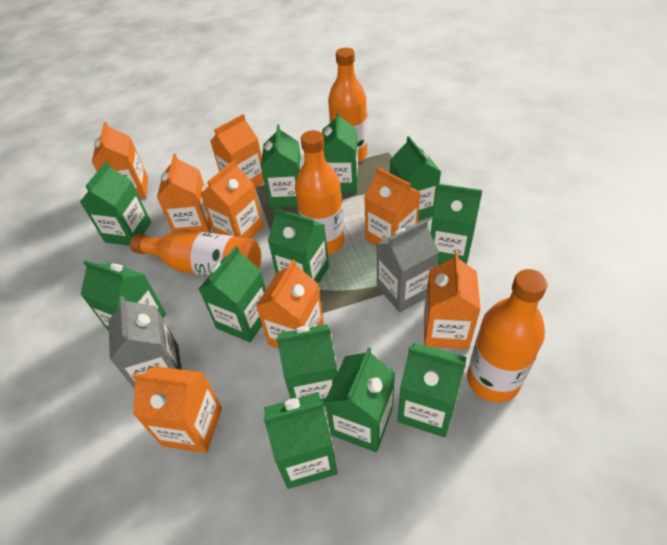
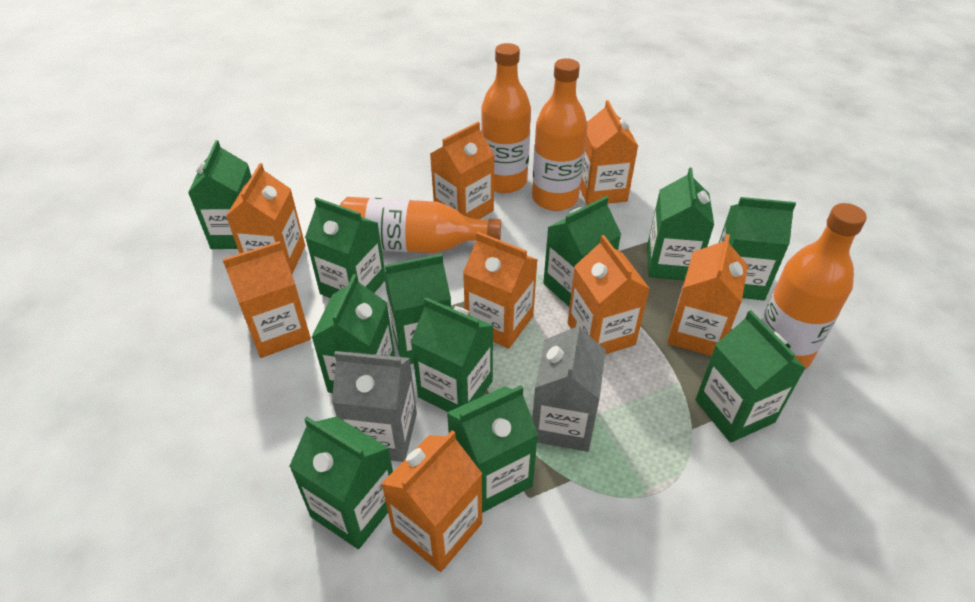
green carton: [80,161,151,246] [80,260,166,331] [199,246,266,342] [261,125,302,208] [263,393,337,489] [268,208,329,284] [276,324,337,407] [322,111,358,193] [325,348,395,452] [390,136,441,221] [398,343,466,437] [431,184,482,264] = 12 -> [188,140,251,249] [289,416,393,549] [305,197,385,298] [311,274,395,393] [384,254,451,364] [411,297,493,412] [447,385,538,513] [543,196,621,306] [647,168,714,281] [695,310,805,443] [719,197,796,301] = 11

